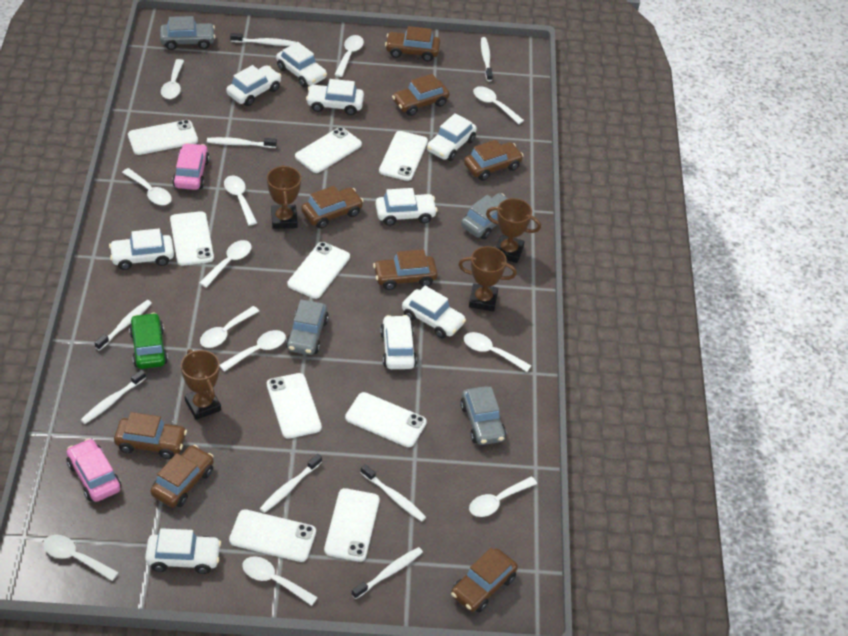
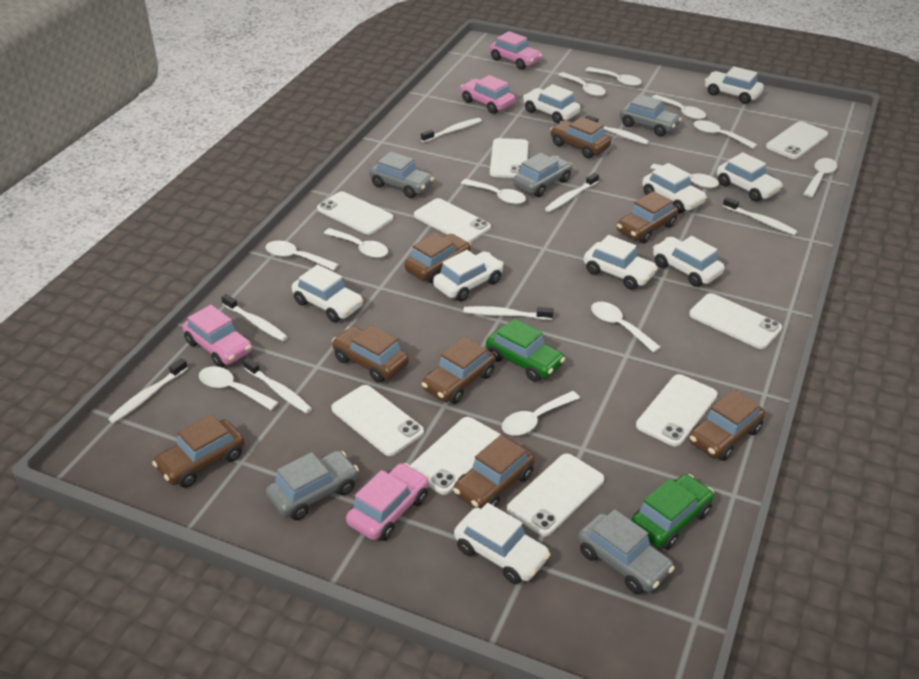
brown trophy: [181,349,221,420] [267,165,301,229] [458,246,517,311] [486,198,541,263] = 4 -> none = 0
green car: [129,313,168,369] = 1 -> [486,318,565,382] [631,474,714,550] = 2
grey car: [160,16,216,50] [286,299,329,355] [460,386,506,445] [461,193,508,239] = 4 -> [266,451,359,520] [369,151,434,198] [513,153,572,197] [578,509,675,594] [620,94,682,136] = 5
pink car: [67,438,121,502] [172,143,210,190] = 2 -> [183,305,252,367] [346,463,429,541] [461,75,515,114] [490,31,542,70] = 4

